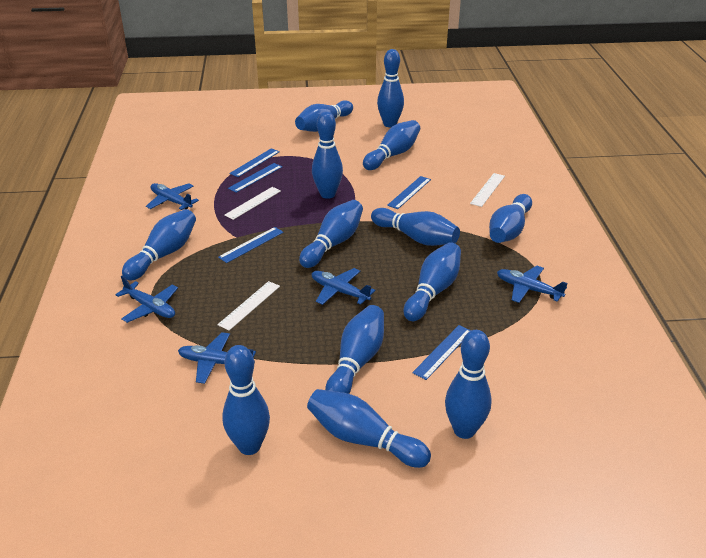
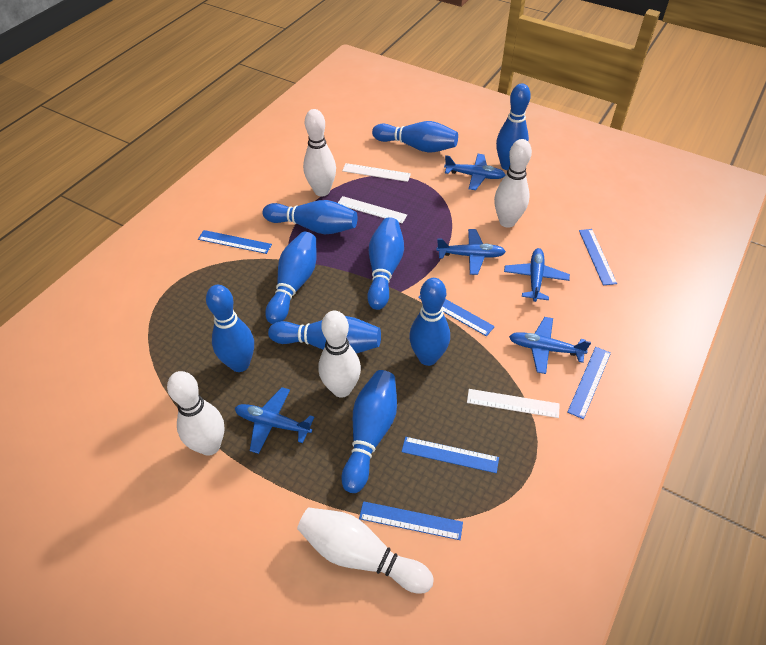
blue bowling pin: [122,209,196,281] [222,345,270,455] [295,100,353,132] [299,200,363,268] [307,389,431,468] [312,111,343,199] [325,305,384,394] [363,120,420,170] [371,208,460,246] [377,49,404,127] [404,242,461,321] [445,330,492,439] [489,194,532,243] = 13 -> [206,285,254,372] [263,200,358,234] [265,232,317,324] [268,316,381,353] [341,370,397,493] [367,217,404,310] [372,121,458,153] [409,278,450,366] [496,83,531,170] = 9
blue ruler: [218,227,284,263] [228,163,282,193] [229,148,280,177] [387,176,431,209] [412,325,471,380] = 5 -> [198,230,272,254] [359,501,463,540] [401,437,499,473] [418,296,495,336] [567,347,611,419] [579,229,617,286] = 6
white bowling pin: none = 0 -> [167,371,225,456] [297,507,433,594] [303,109,336,196] [318,311,361,398] [494,139,532,227] = 5

